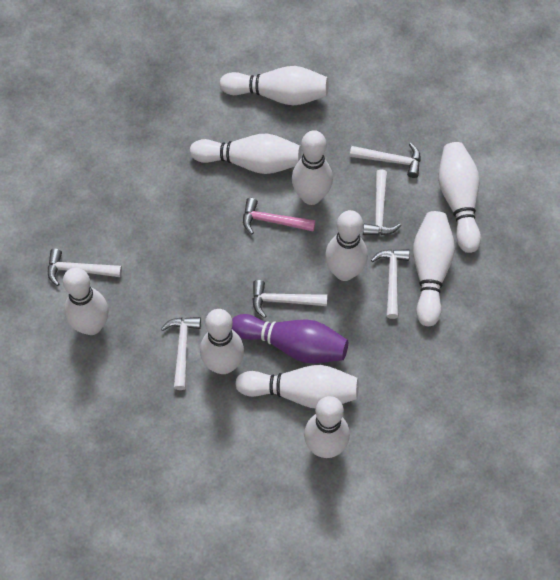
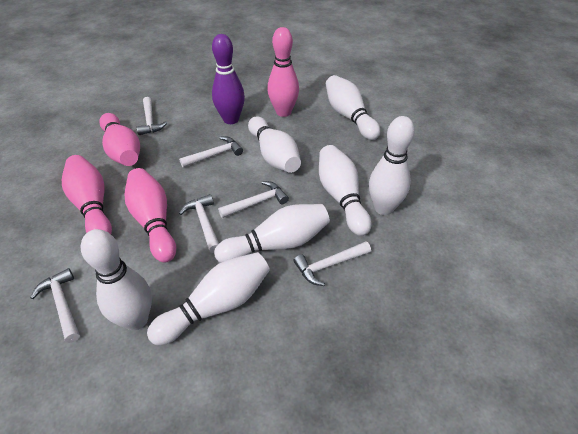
pink bowling pin: none = 0 -> [62,155,112,234] [99,113,140,166] [125,168,176,263] [268,27,299,117] = 4
pink hammer: [243,198,315,234] = 1 -> none = 0
white bowling pin: [63,267,109,335] [190,134,302,174] [200,309,244,374] [219,66,329,105] [235,365,358,409] [292,130,333,205] [304,396,350,458] [325,210,368,281] [413,211,455,326] [438,142,481,253] = 10 -> [81,229,152,330] [147,252,270,345] [214,204,330,263] [248,116,301,173] [319,145,372,236] [326,75,380,140] [369,116,415,215] = 7

